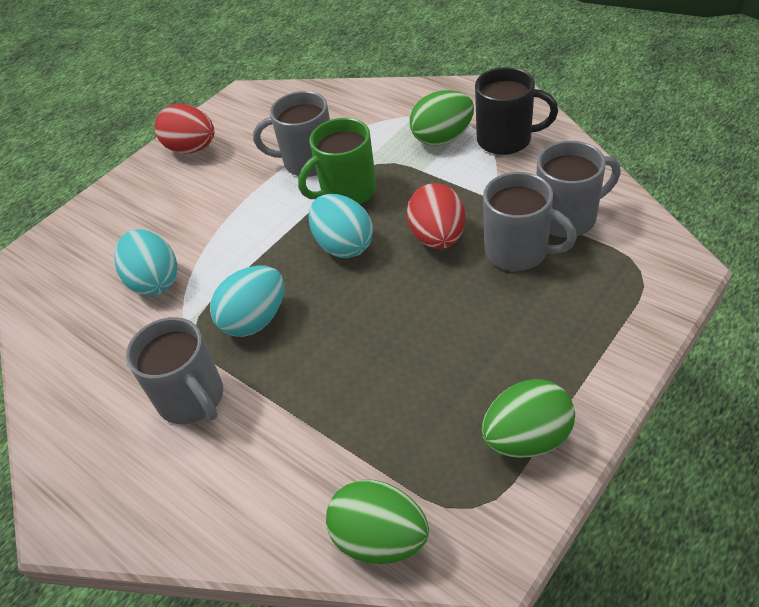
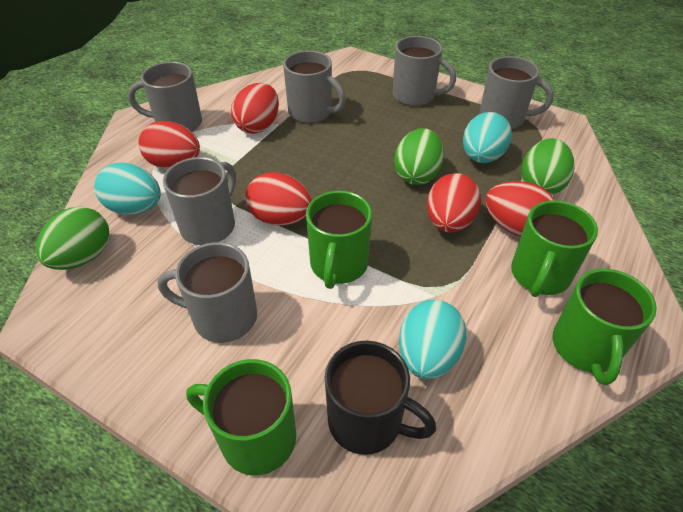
green mug: [298,118,377,204] = 1 -> [186,359,296,475] [306,191,372,289] [511,200,598,297] [553,269,657,385] = 4
grey mug: [126,317,223,424] [253,91,330,177] [483,172,577,271] [536,141,621,237] = 4 -> [128,62,202,132] [157,242,257,343] [163,157,236,245] [283,51,346,123] [393,36,456,106] [479,56,553,129] = 6
red egg: [155,104,215,154] [407,183,465,249] = 2 -> [139,121,200,169] [231,83,279,134] [245,172,312,225] [427,173,481,233] [485,181,555,236] = 5

